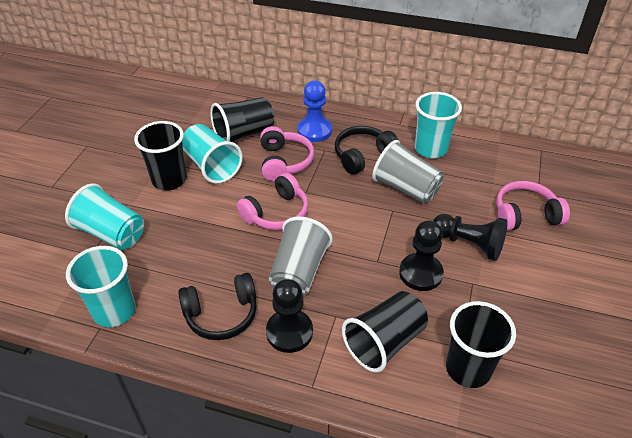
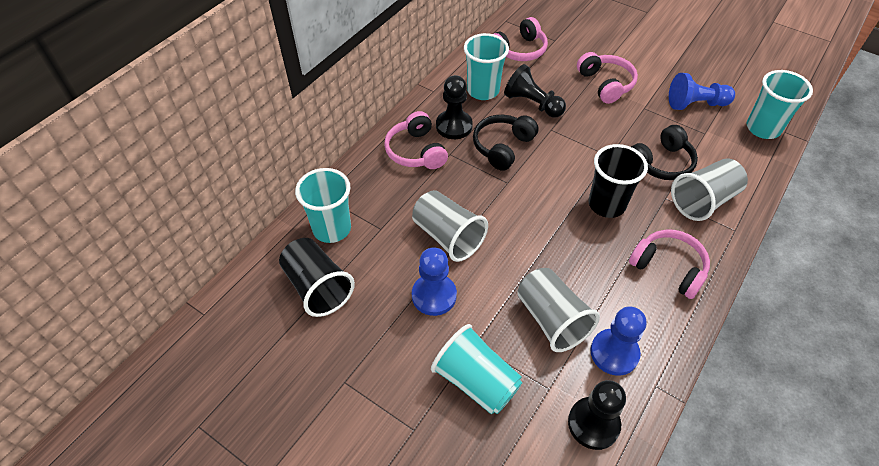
black cup: [134,121,187,191] [210,97,274,142] [342,291,428,373] [446,301,516,388] = 4 -> [279,238,355,317] [589,144,648,218] = 2
blue pawn: [298,81,332,142] = 1 -> [412,248,457,316] [590,306,646,376] [669,73,735,110] = 3
grey cup: [269,216,333,296] [372,140,444,203] = 2 -> [412,190,488,262] [517,268,600,352] [671,159,748,221] = 3
pink headphones: [237,173,308,230] [260,126,314,181] [496,181,570,231] = 3 -> [384,111,448,169] [494,17,548,61] [577,52,638,104] [629,230,710,299] = 4

